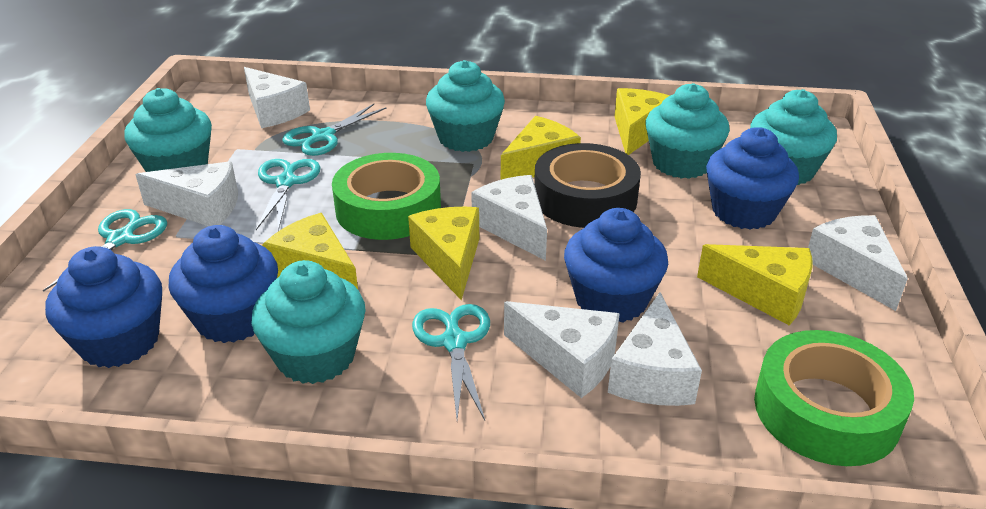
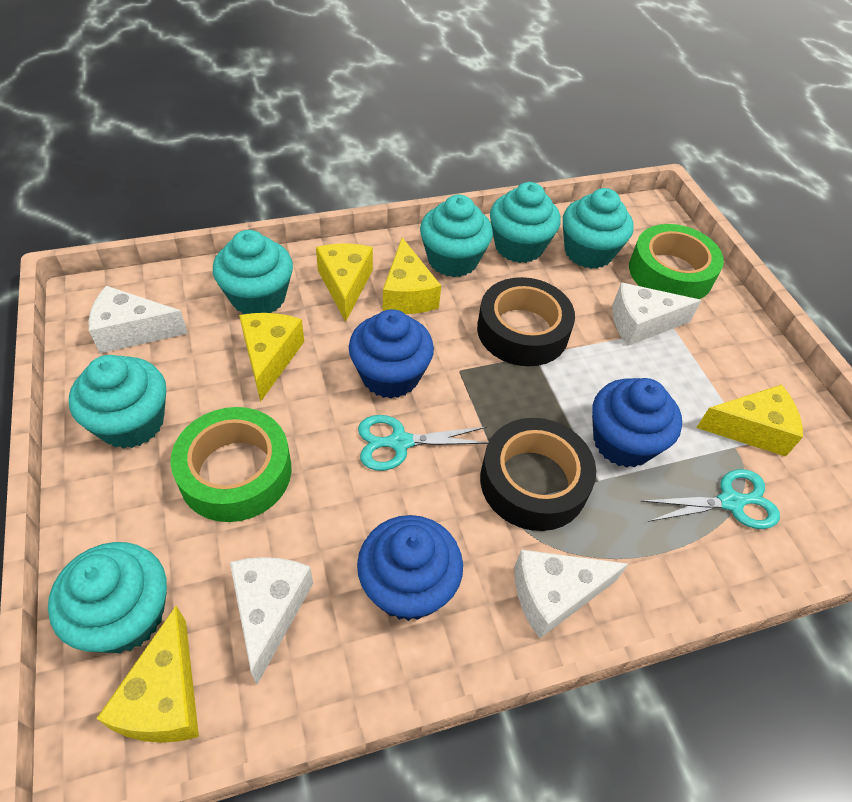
black tape: [534,143,641,228] = 1 -> [477,277,575,366] [480,418,596,531] = 2
blue cupcake: [45,246,162,368] [168,225,278,343] [564,208,668,323] [706,127,799,230] = 4 -> [349,309,434,399] [357,515,463,621] [592,378,682,468] = 3
turquoise cupcake: [124,88,212,172] [252,260,366,384] [426,60,505,152] [646,83,730,179] [750,89,837,185] = 5 -> [48,542,167,653] [69,355,166,449] [213,230,293,314] [420,195,493,277] [490,182,561,263] [563,188,634,269] = 6
turquoise scissors: [43,209,167,292] [256,159,321,231] [282,104,386,156] [412,304,490,420] = 4 -> [358,415,489,471] [642,469,780,529] = 2
white cheese: [135,161,238,226] [244,67,310,128] [471,175,547,261] [504,301,620,398] [608,292,702,406] [808,215,908,311] = 6 -> [88,286,188,353] [230,557,313,684] [514,550,628,639] [612,282,702,346] = 4

